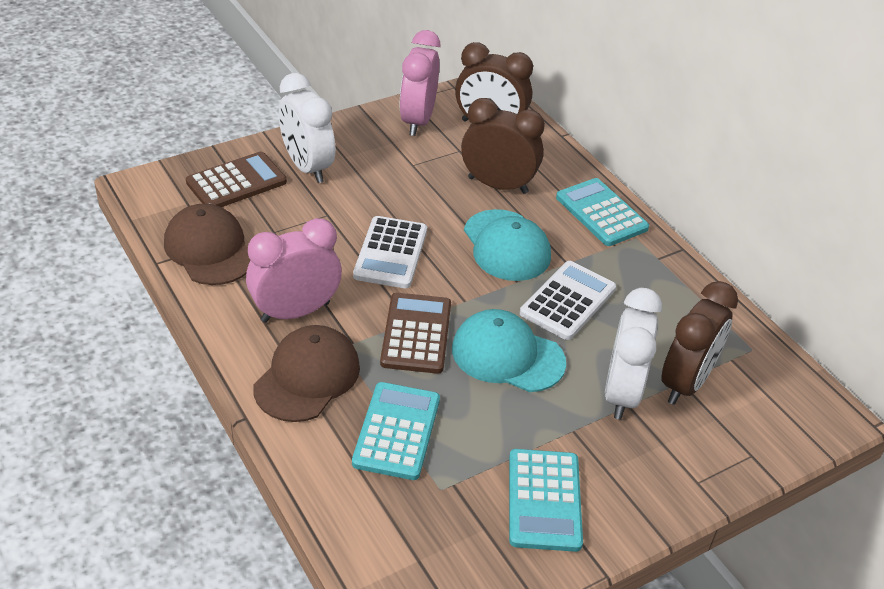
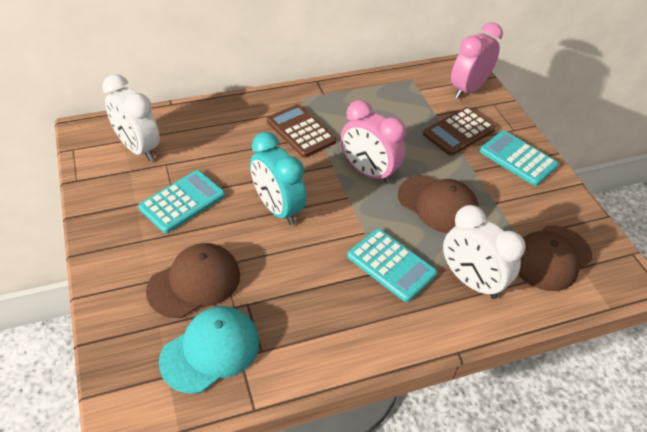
brown cap: [164,204,251,285] [253,325,360,422] = 2 -> [146,243,240,318] [398,175,479,233] [518,226,592,291] = 3
brown clock: [455,42,533,122] [461,98,545,194] [661,281,738,405] = 3 -> none = 0
turquoise cap: [452,309,566,392] [464,209,551,281] = 2 -> [159,306,259,394] = 1
turquoise clock: none = 0 -> [250,132,307,225] = 1
white calculator: [353,216,427,288] [520,261,616,340] = 2 -> none = 0

